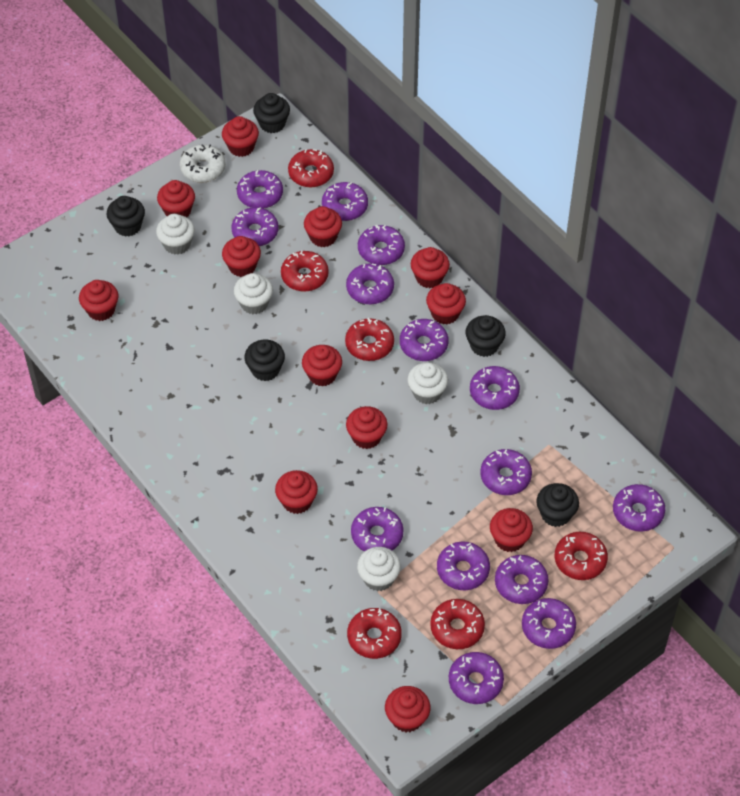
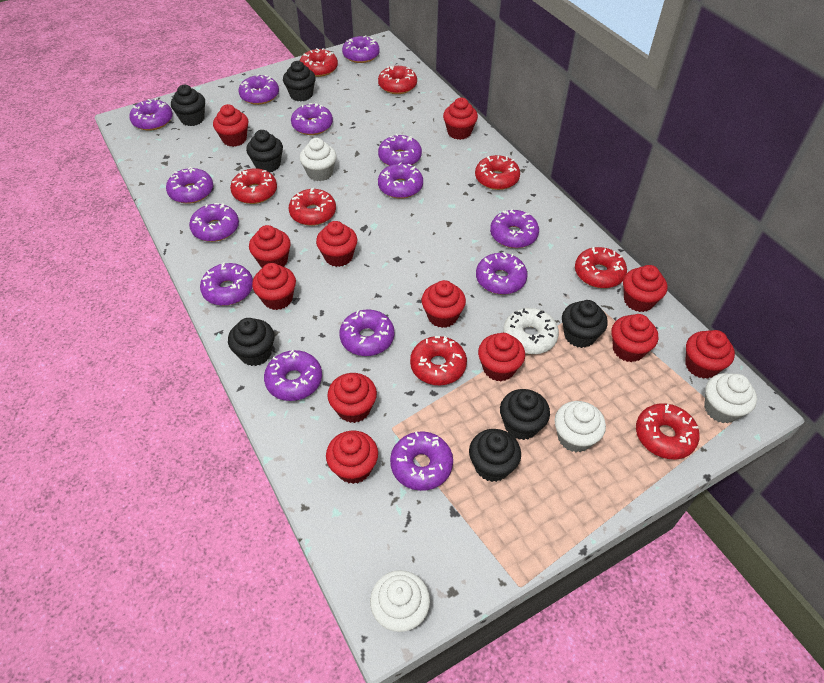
black cupcake: [107,196,145,237] [244,340,285,381] [253,93,290,133] [466,315,506,357] [536,483,579,527] = 5 -> [171,85,205,126] [228,318,274,366] [246,130,283,172] [283,61,316,102] [469,429,521,482] [500,389,550,440] [562,300,608,348] = 7
red donut: [281,251,329,291] [288,149,334,187] [345,318,394,361] [347,608,402,659] [430,599,485,649] [555,532,608,580] = 6 -> [230,168,277,204] [289,188,336,226] [300,48,338,77] [378,66,417,94] [410,336,467,385] [475,155,520,190] [575,247,627,288] [636,403,700,459] = 8

